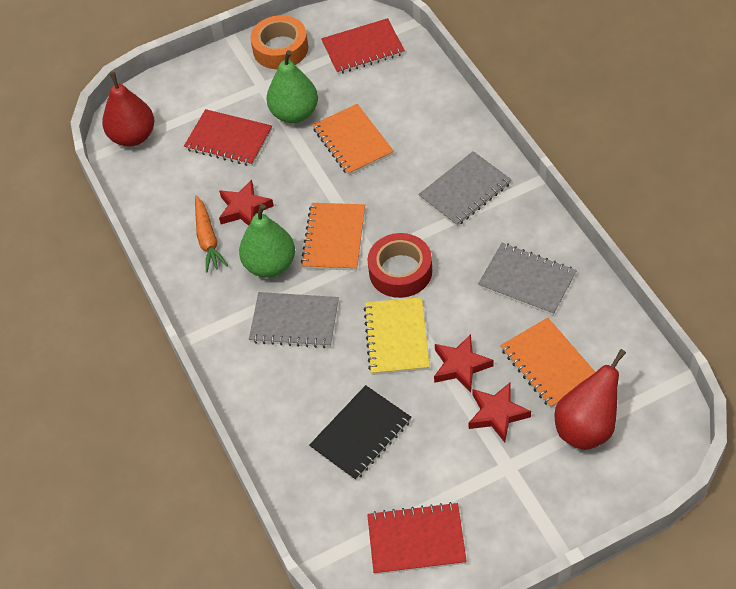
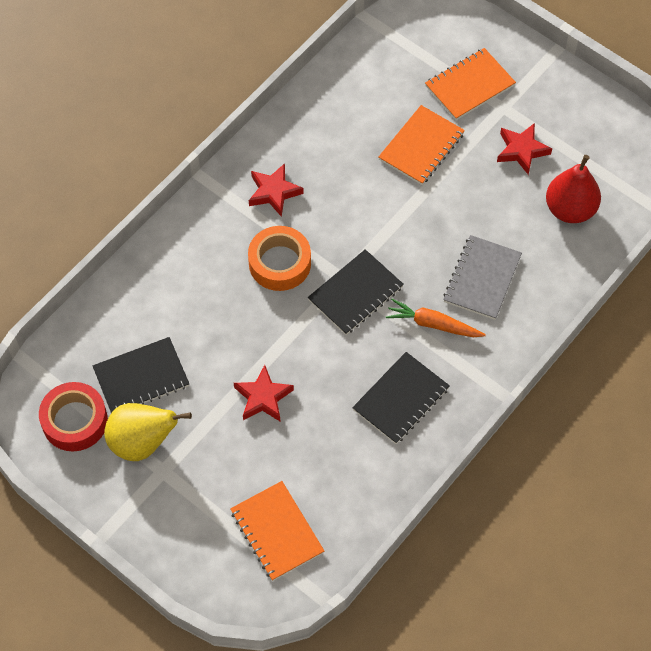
black notebook: [309,385,412,481] = 1 -> [93,337,189,413] [308,249,404,335] [352,352,450,444] = 3
green pear: [239,204,295,278] [266,50,318,123] = 2 -> none = 0
grey notebook: [249,292,339,348] [418,151,512,227] [478,243,577,315] = 3 -> [443,235,522,320] = 1
red notebook: [184,109,272,166] [321,18,405,74] [367,502,467,575] = 3 -> none = 0
red pear: [102,72,154,147] [554,349,626,450] = 2 -> [546,155,601,223] = 1
yellow notebook: [363,297,430,375] = 1 -> none = 0
yellow pear: none = 0 -> [104,403,192,461] = 1

